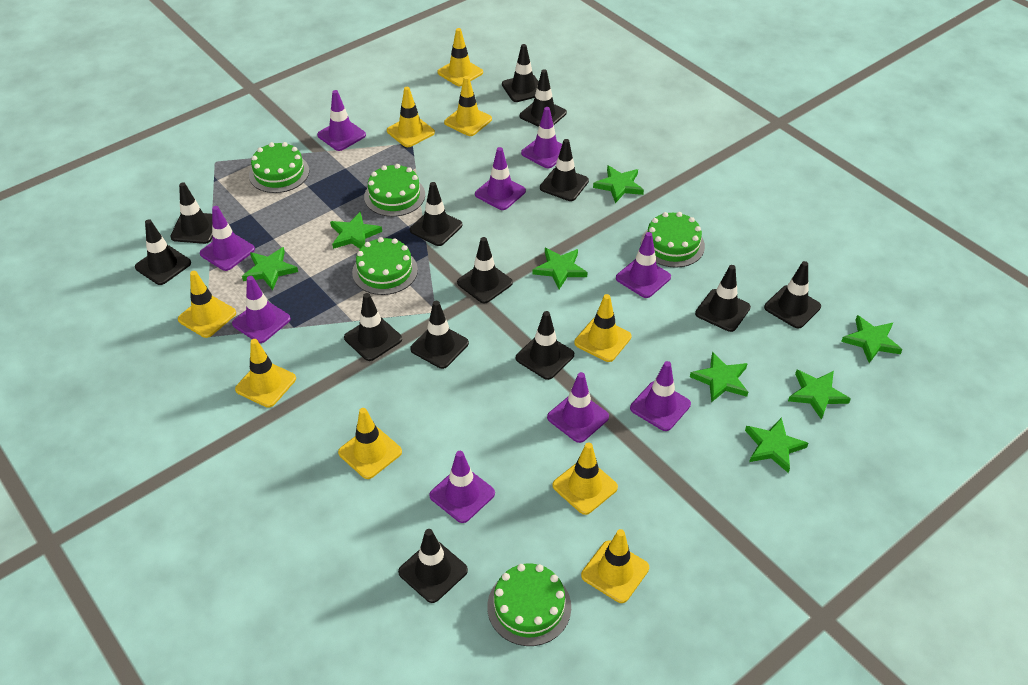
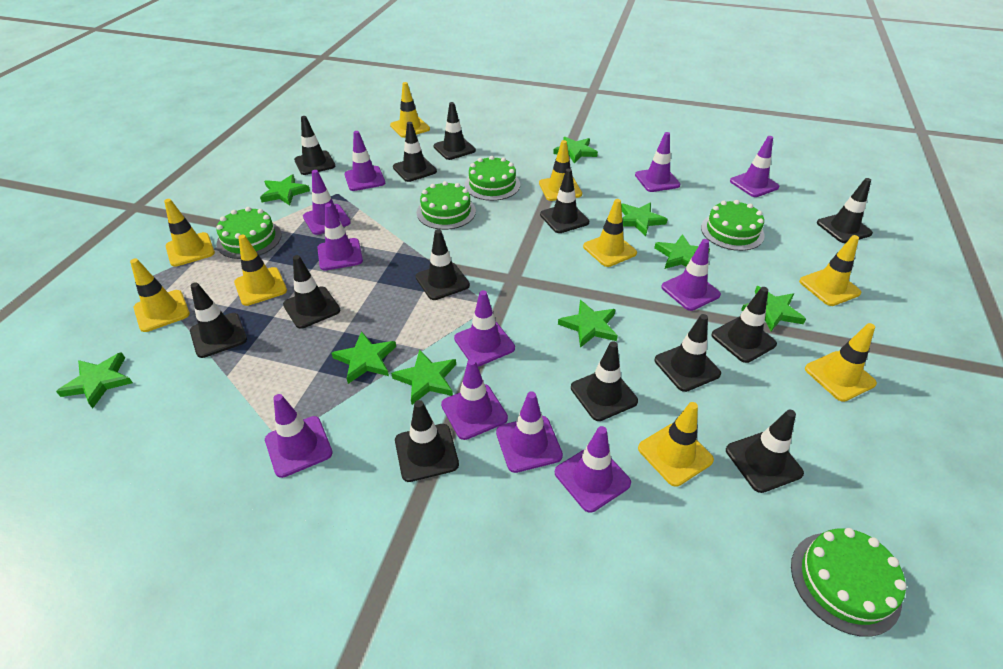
green star: [242,247,298,290] [330,212,382,249] [532,248,588,289] [593,165,644,203] [690,352,748,402] [745,417,808,473] [788,370,851,420] [841,315,903,363] = 8 -> [56,352,133,408] [260,174,310,206] [332,331,396,384] [391,349,456,405] [553,137,598,164] [558,300,618,348] [621,202,668,236] [654,234,710,269] [741,286,806,331] = 9
purple traffic cone: [200,206,255,271] [232,276,291,343] [317,90,366,151] [429,451,495,523] [475,147,526,210] [521,107,562,168] [547,372,609,443] [616,232,671,298] [630,361,691,431] = 9 -> [265,394,333,478] [303,170,351,235] [317,203,363,271] [344,131,385,191] [441,359,508,440] [454,290,515,366] [496,391,563,473] [555,426,631,513] [635,132,681,192] [661,239,721,311] [730,136,779,197] = 11

